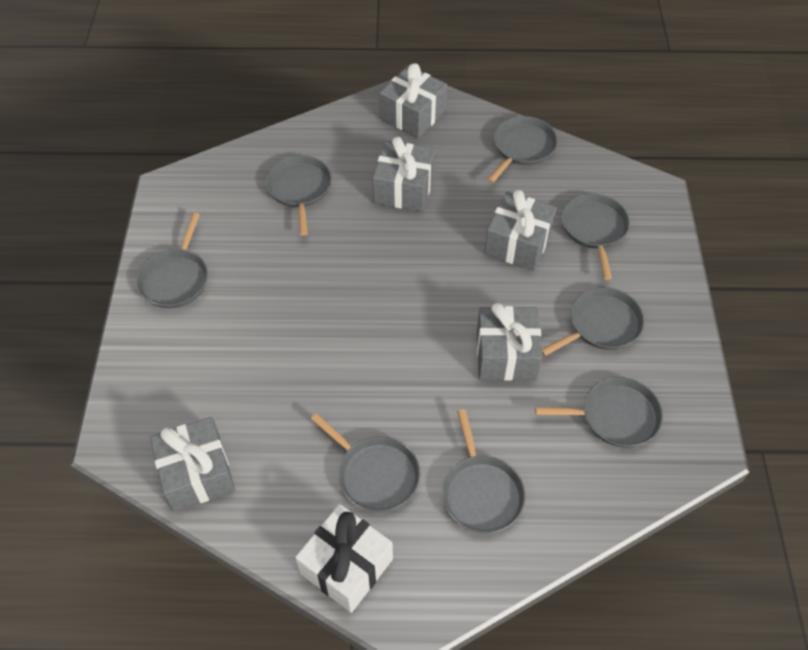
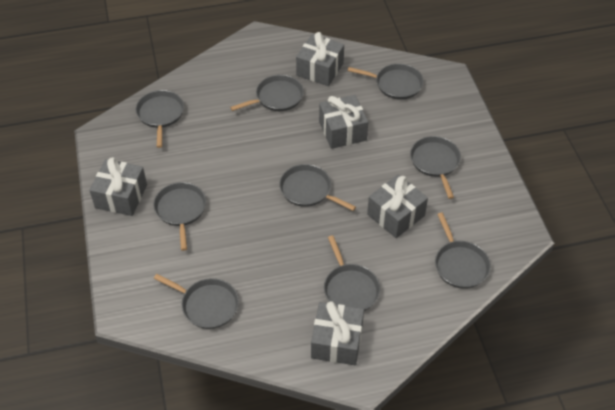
grey pan: [136,213,208,308] [266,155,332,236] [311,413,420,512] [443,409,526,534] [487,116,558,183] [535,377,663,448] [542,287,645,356] [562,194,630,280] = 8 -> [136,90,184,148] [153,182,206,251] [154,274,239,329] [230,75,304,111] [279,164,356,211] [324,235,380,311] [348,64,424,100] [410,136,461,199] [435,213,491,289] = 9
white gift: [295,504,393,613] = 1 -> none = 0

